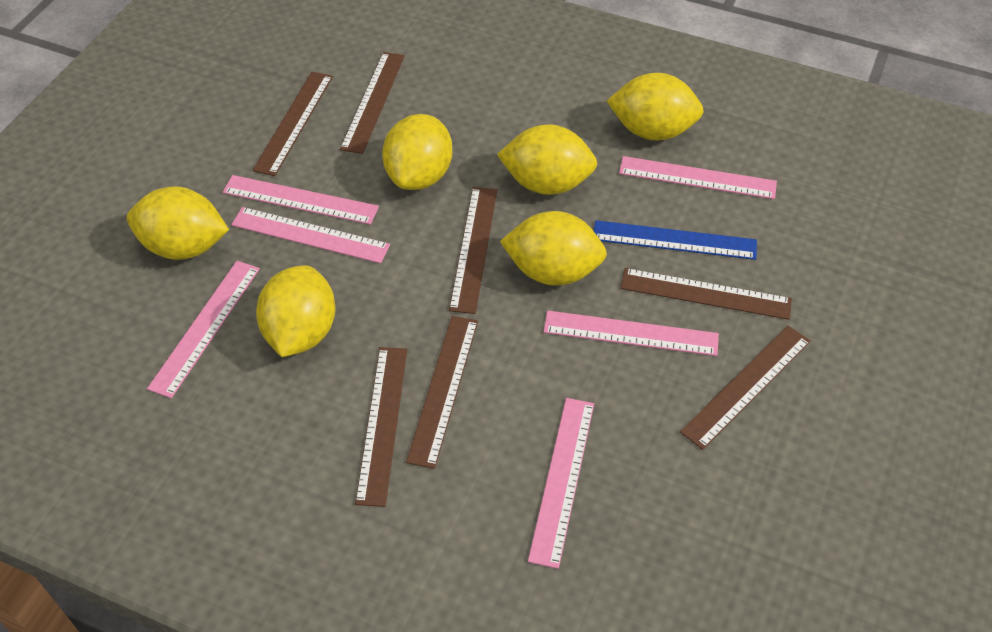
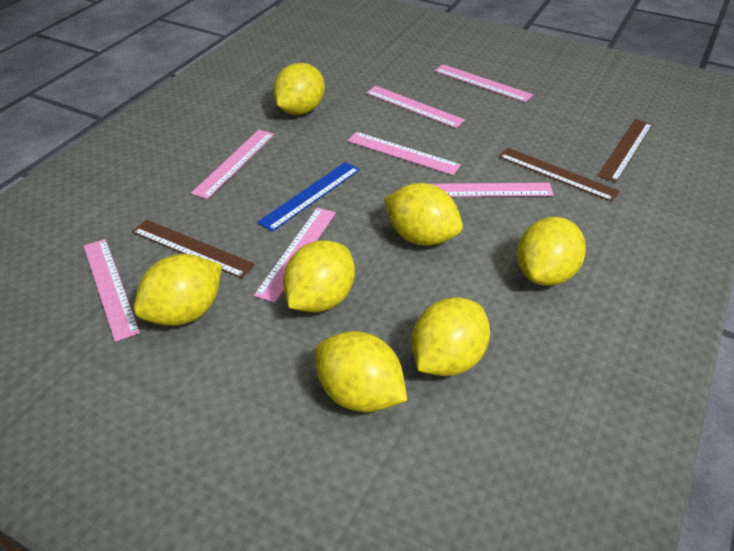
brown ruler: [253,72,333,176] [340,52,405,154] [355,347,407,507] [406,316,478,469] [449,187,497,314] [620,268,792,320] [680,326,811,450] = 7 -> [132,219,255,278] [498,148,620,202] [597,119,653,182] = 3
pink ruler: [147,261,260,398] [223,175,379,225] [231,207,390,264] [528,398,594,569] [543,311,719,356] [619,156,777,199] = 6 -> [84,239,140,342] [191,130,274,199] [254,207,336,303] [347,132,461,175] [366,86,465,128] [431,183,554,197] [435,64,533,102] = 7
yellow lemon: [127,186,229,260] [256,265,335,357] [382,114,452,190] [497,125,597,195] [500,211,607,286] [607,73,704,140] = 6 -> [134,254,222,326] [273,63,325,115] [283,240,355,312] [315,331,407,412] [384,183,463,246] [412,297,490,376] [517,217,586,286] = 7

